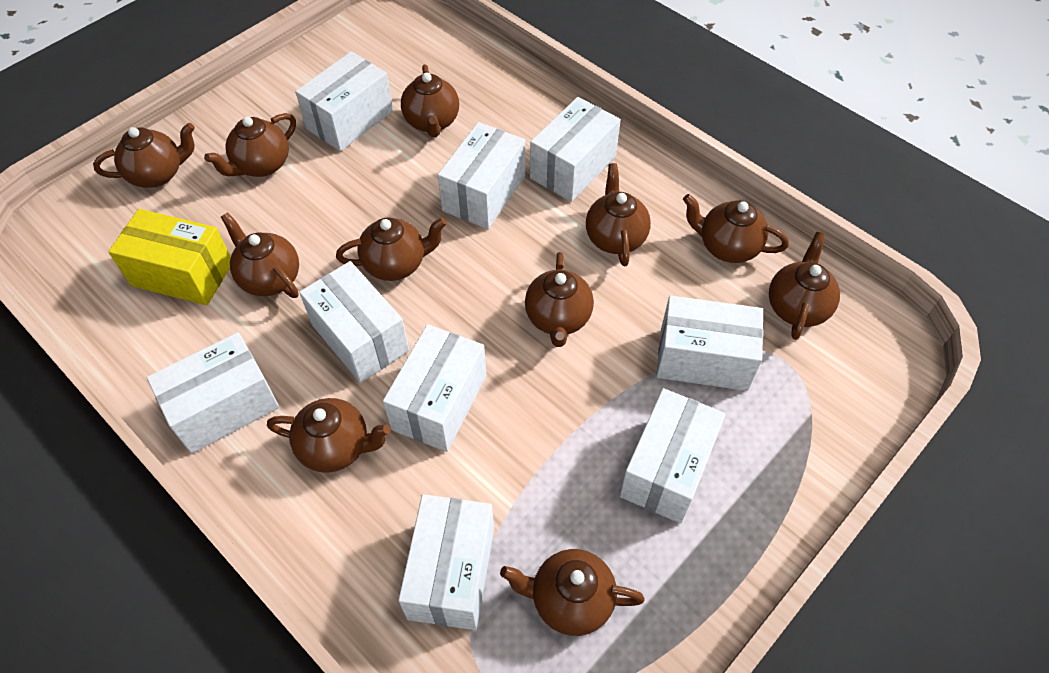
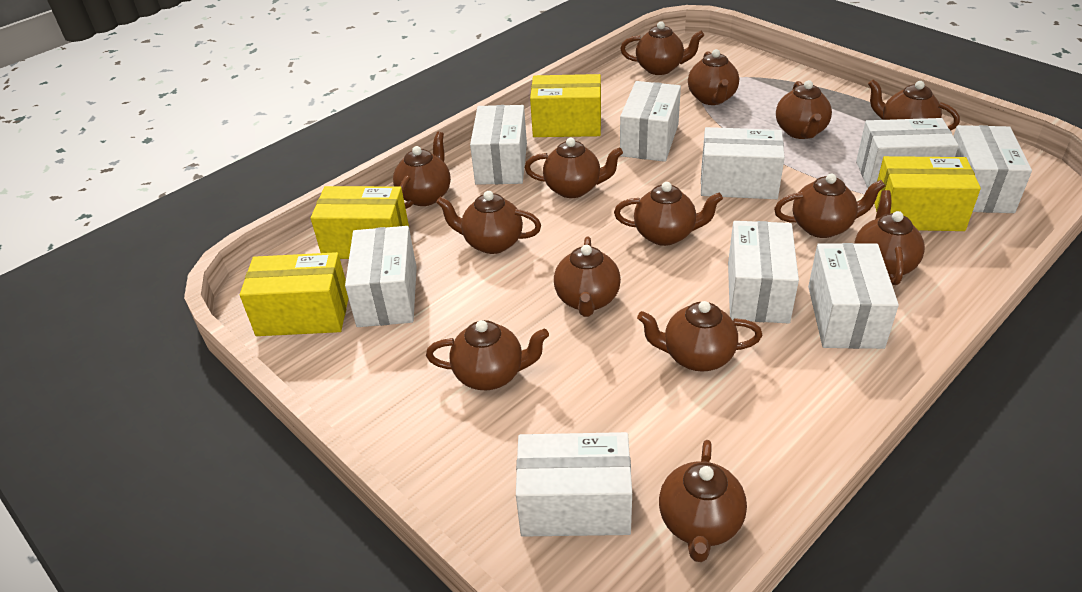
brown teapot: [93,123,195,188] [204,113,296,177] [221,212,299,298] [267,398,391,473] [336,217,447,281] [401,64,459,137] [500,549,645,636] [525,252,594,347] [586,163,651,266] [683,194,789,263] [769,232,840,340] = 11 -> [393,132,451,209] [426,320,549,390] [436,191,541,254] [525,138,623,198] [554,237,621,317] [614,182,723,246] [620,21,704,75] [637,301,763,372] [659,440,747,562] [688,49,739,105] [774,174,885,238] [776,80,832,139] [854,190,925,285] [868,79,960,131] = 14
yellow box: [108,209,231,305] = 1 -> [240,252,348,336] [311,186,409,259] [530,74,601,137] [874,156,981,231] = 4

